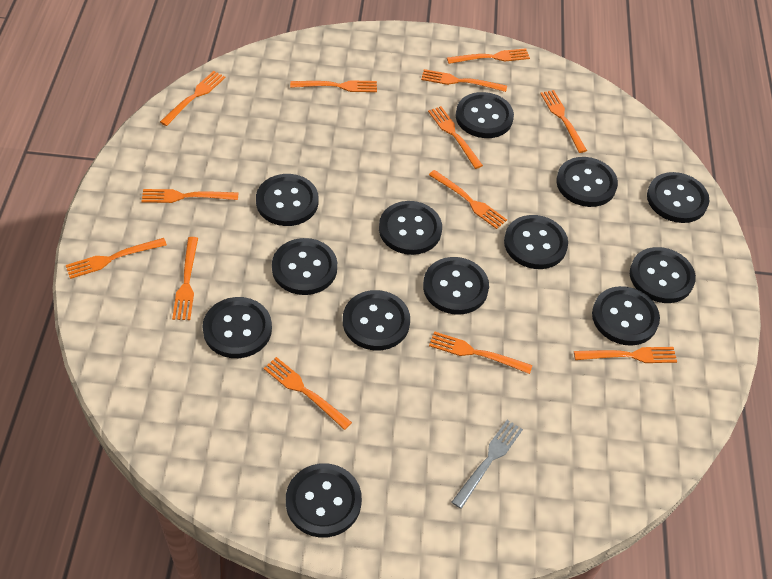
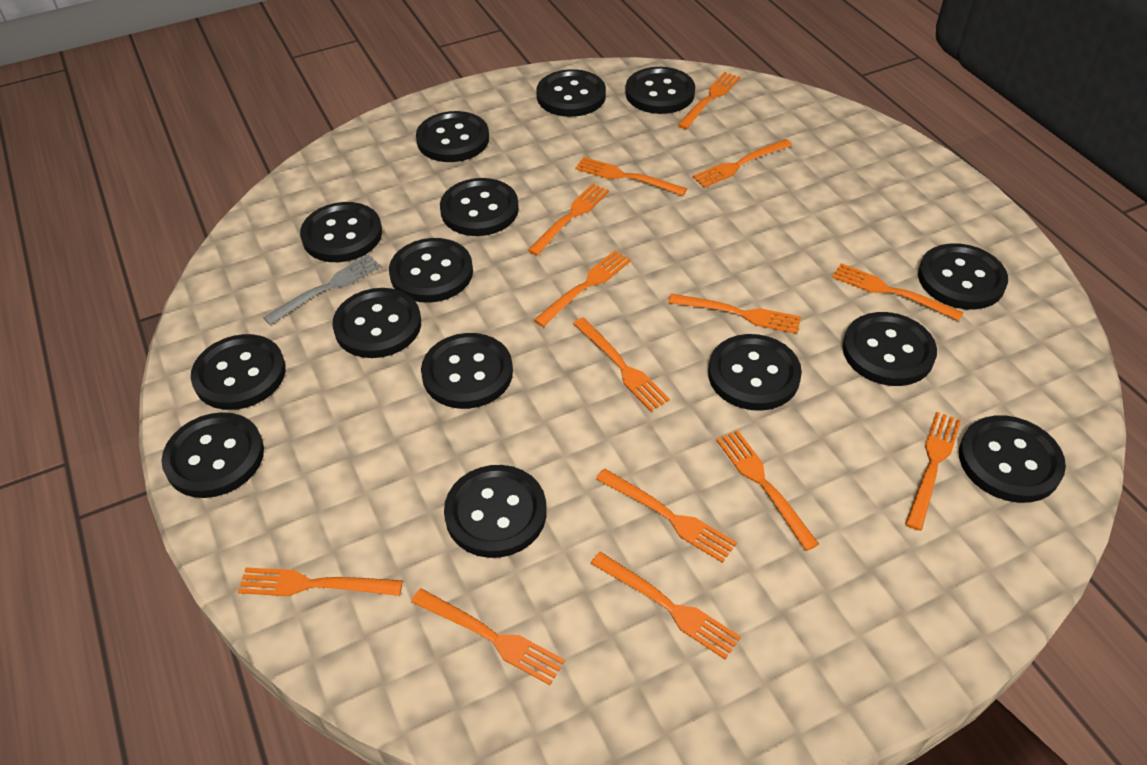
black button: [203,297,272,358] [256,174,319,226] [272,238,337,295] [286,463,362,538] [343,290,410,350] [379,201,442,255] [423,257,489,315] [456,92,514,138] [504,215,568,269] [556,157,618,207] [592,286,660,346] [630,247,696,303] [647,172,710,223] = 13 -> [161,412,264,498] [191,334,286,410] [300,202,382,262] [332,288,421,358] [389,238,473,303] [416,111,489,162] [421,333,513,409] [440,178,519,236] [444,465,547,558] [536,69,606,117] [625,67,695,114] [708,334,802,411] [842,312,937,386] [918,243,1008,310] [959,415,1066,503] = 15
orange fork: [66,238,167,279] [142,189,238,203] [160,71,225,126] [172,237,198,320] [263,357,352,430] [290,80,377,92] [421,69,507,92] [428,106,483,169] [429,170,507,229] [429,331,533,374] [447,48,530,64] [540,90,587,153] [574,347,677,363] = 13 -> [238,568,403,596] [411,588,565,685] [528,183,609,255] [534,250,631,327] [573,318,670,412] [575,157,687,196] [591,552,741,660] [596,469,737,563] [668,294,801,334] [678,72,740,129] [692,139,792,188] [716,430,819,551] [832,263,964,321] [905,412,961,531] = 14

